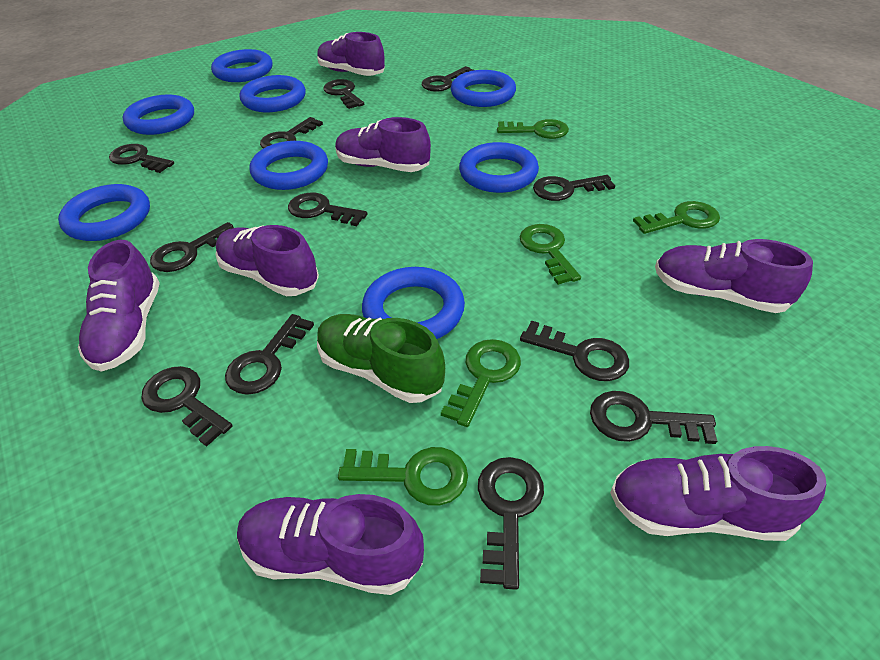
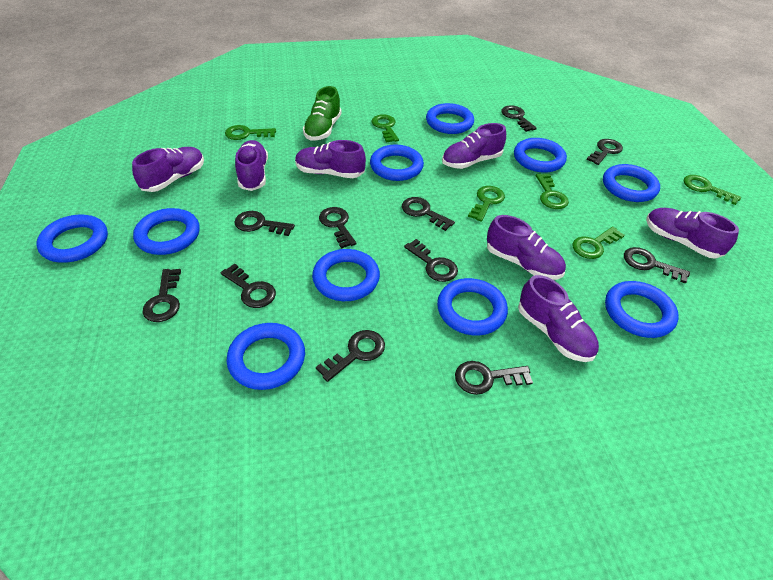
black key: [109,144,174,173] [141,366,232,447] [150,222,234,272] [225,314,314,395] [260,117,323,148] [288,192,368,226] [323,79,364,109] [422,66,474,92] [478,457,544,590] [520,320,629,381] [533,175,615,201] [590,391,717,444] = 12 -> [142,269,181,322] [221,263,276,308] [234,211,295,236] [316,330,385,382] [319,207,357,249] [402,197,455,231] [404,239,458,282] [455,361,533,395] [501,105,537,132] [586,139,623,165] [624,247,690,284] = 11
blue ring: [58,184,150,241] [123,95,194,135] [211,49,273,82] [240,75,306,112] [250,141,328,190] [362,267,465,339] [451,70,516,107] [459,142,539,193] = 8 -> [36,215,108,263] [133,208,200,255] [227,323,305,390] [312,249,380,301] [370,145,424,181] [426,103,474,134] [437,278,508,335] [514,138,567,173] [603,164,660,202] [605,281,679,338] = 10
green key: [338,447,468,506] [441,339,521,427] [497,119,569,139] [520,224,581,285] [633,201,720,234] = 5 -> [225,125,276,140] [372,114,399,143] [468,186,505,222] [536,174,569,209] [572,226,625,259] [684,175,741,205] = 6

